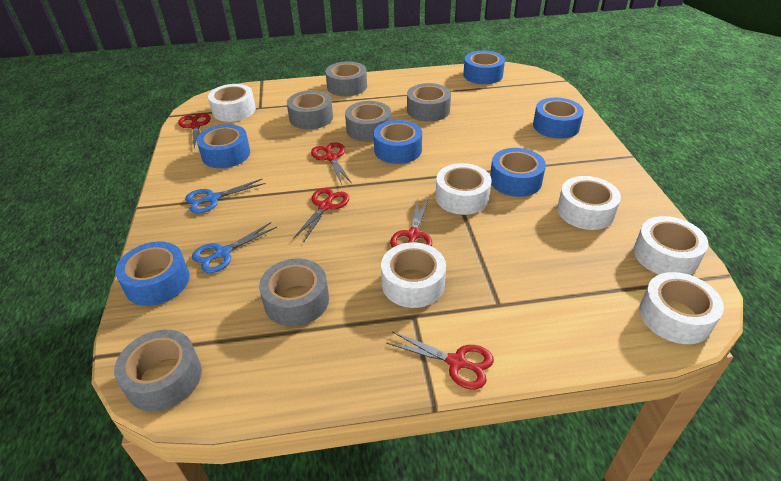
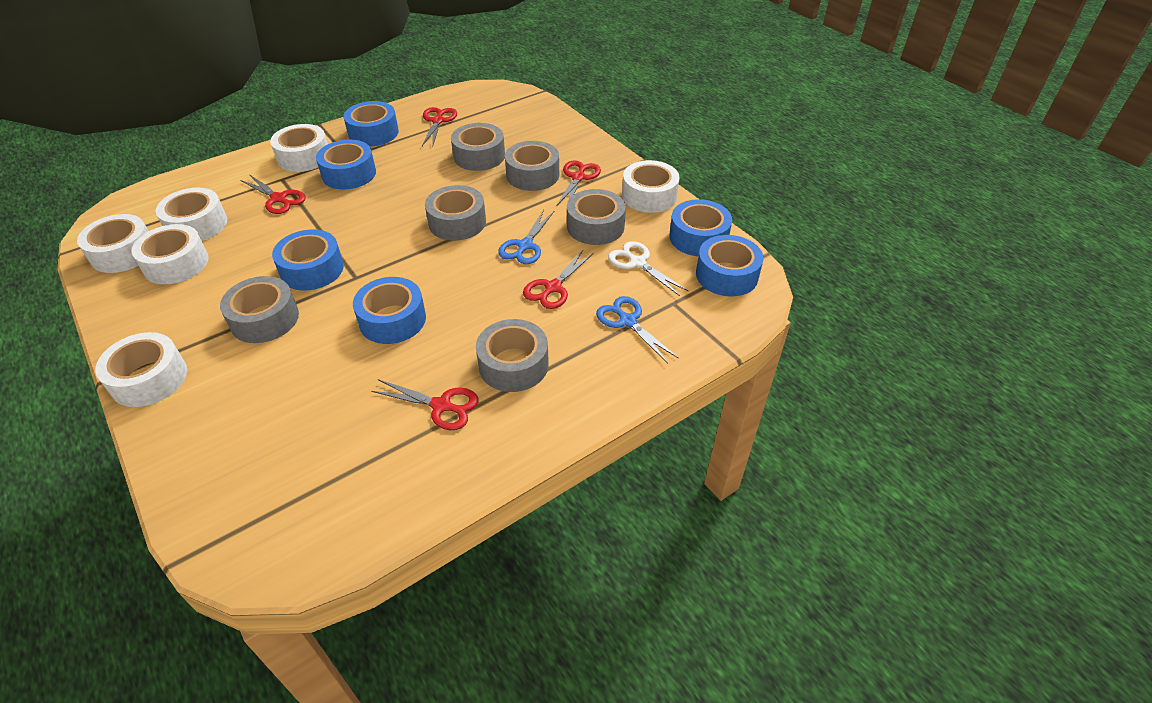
white scissors: none = 0 -> [608,241,689,296] = 1

